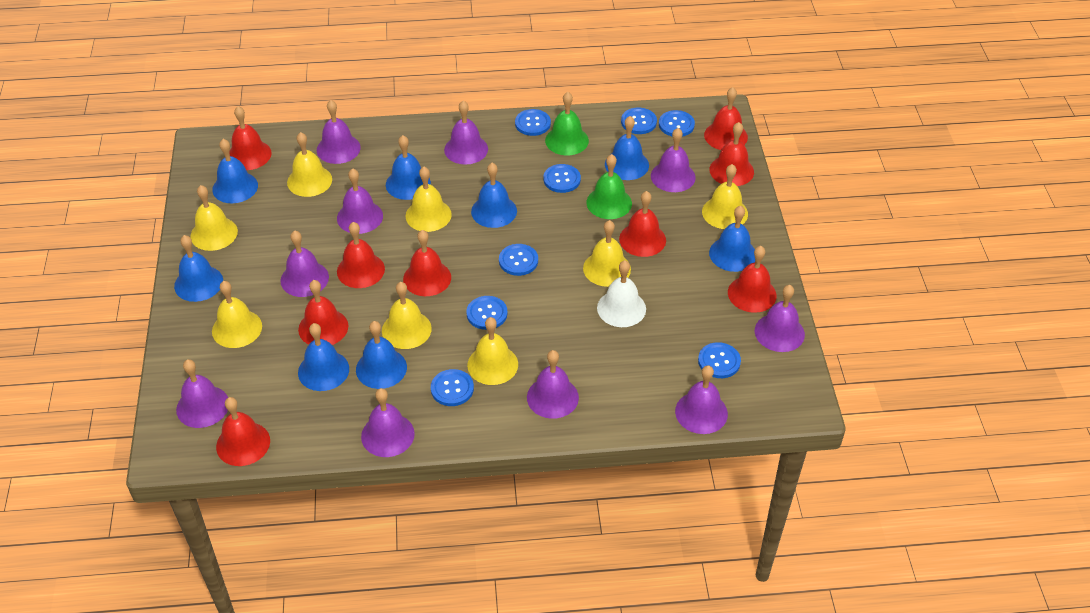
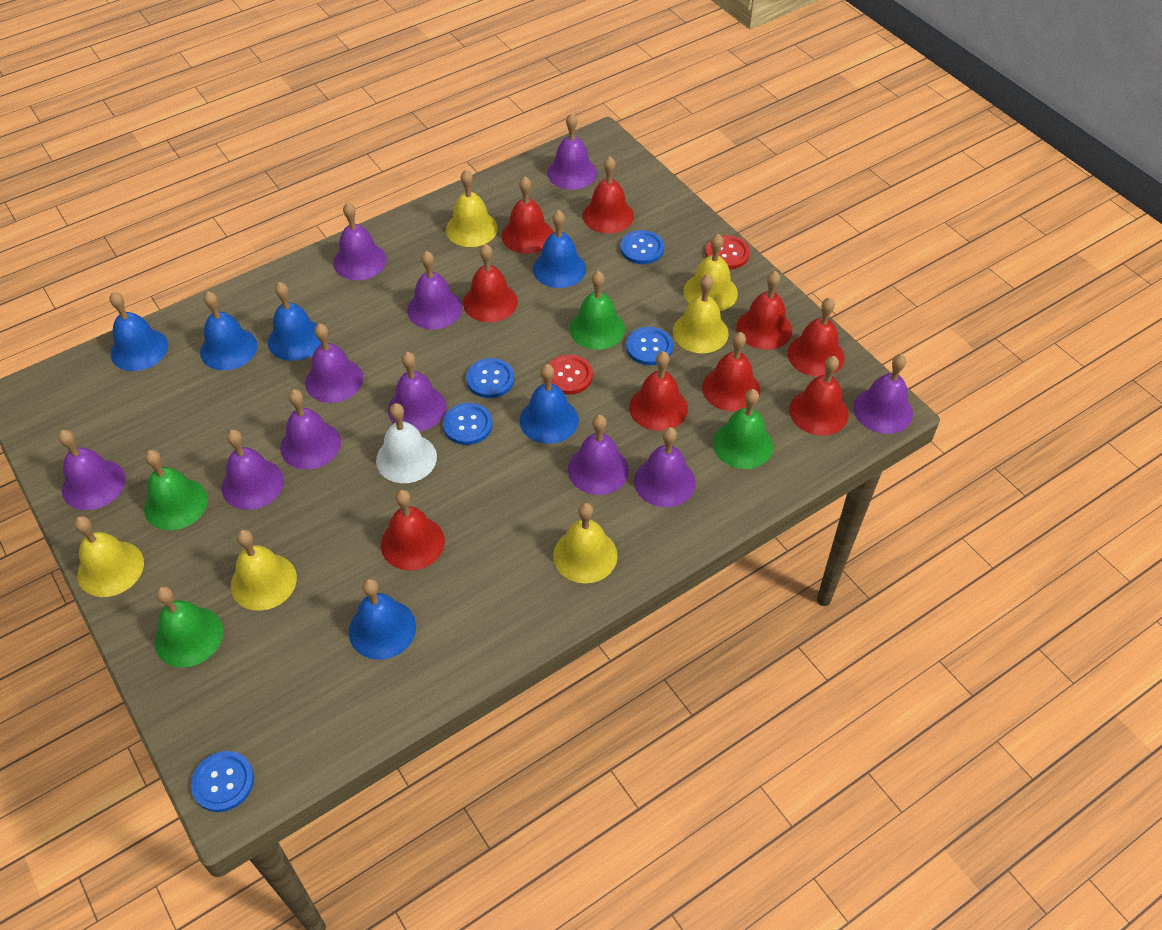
blue bell: [174,235,223,302] [212,139,258,203] [298,323,349,391] [356,321,407,389] [386,135,431,200] [471,163,517,228] [605,116,649,180] [709,206,755,272] = 8 -> [110,292,168,371] [200,291,257,370] [268,282,321,361] [349,579,416,660] [520,364,579,444] [533,210,586,288] = 6
blue button: [431,369,474,406] [466,296,507,330] [499,244,538,276] [515,109,551,136] [543,164,581,193] [621,108,657,134] [659,110,695,137] [698,342,741,378] = 8 -> [191,751,254,812] [443,403,493,445] [466,358,514,398] [620,230,664,264] [626,327,673,365] = 5
green bell: [545,92,589,155] [586,154,632,219] = 2 -> [144,450,208,530] [154,586,223,668] [569,271,625,350] [713,389,773,469] = 4
purple bell: [176,359,228,428] [280,231,329,297] [317,100,361,164] [337,168,383,234] [361,388,415,457] [444,101,488,165] [527,350,579,419] [651,128,696,192] [675,366,728,434] [755,285,805,352] = 10 -> [58,430,125,510] [222,429,284,510] [280,389,341,469] [305,323,363,403] [333,202,387,280] [388,352,447,431] [407,251,462,329] [547,113,597,190] [568,415,629,495] [634,427,696,507] [853,354,913,434] = 11
red button: none = 0 -> [549,355,593,395] [705,235,750,269] = 2
yellow bell: [190,185,238,251] [212,281,262,348] [287,132,332,197] [382,282,432,349] [405,167,452,232] [467,317,518,385] [583,220,631,287] [702,164,748,229] = 8 -> [74,516,144,597] [231,530,297,611] [446,170,498,247] [553,503,618,584] [673,274,729,353] [683,234,738,311] = 6

